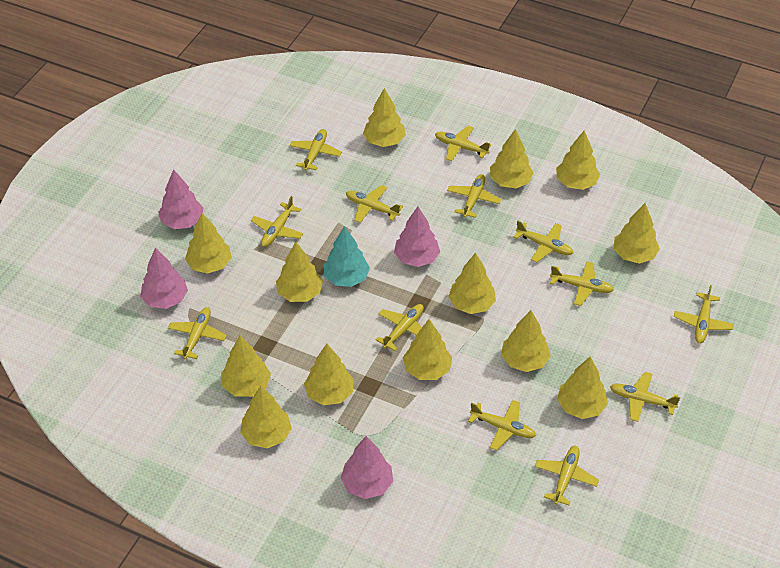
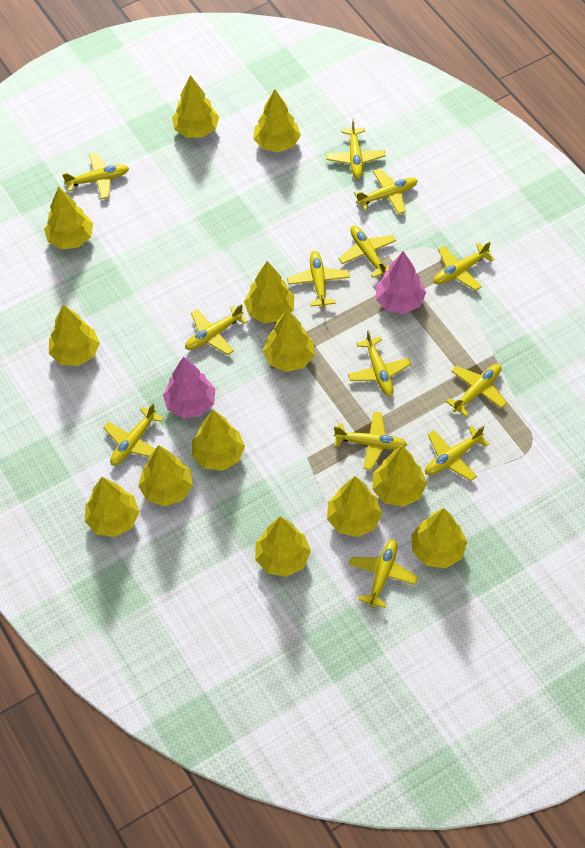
pink tree: [140,248,188,309] [158,169,204,229] [340,436,393,499] [394,207,440,267] = 4 -> [163,357,215,418] [376,251,426,314] = 2
turquoise tree: [323,226,370,287] = 1 -> none = 0

